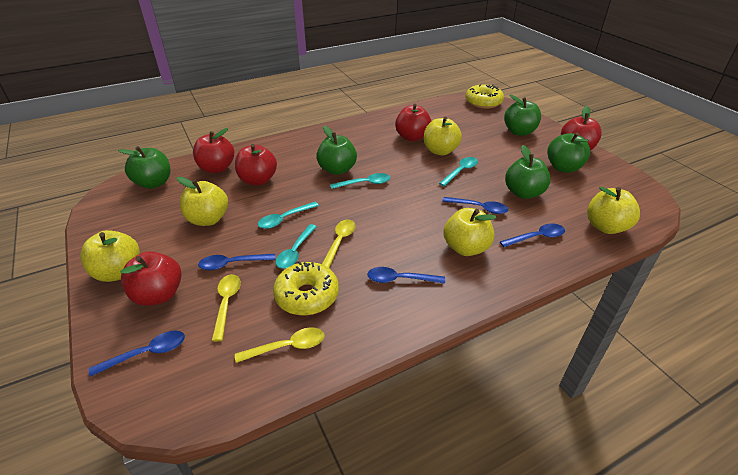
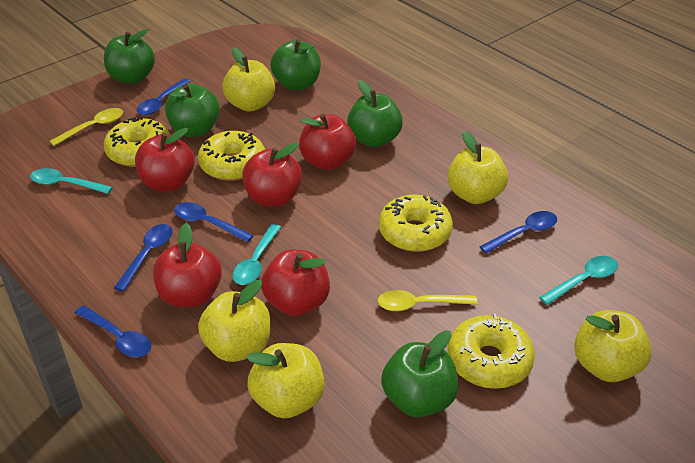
turquoise spoon: [258,202,319,229] [276,224,317,269] [330,173,390,189] [439,157,478,186] = 4 -> [30,168,113,194] [232,224,281,285] [539,256,618,305] = 3
yellow donut: [273,261,339,316] [466,84,504,109] = 2 -> [104,117,170,167] [198,131,265,181] [379,195,453,252] [448,314,535,389] = 4
yellow spoon: [211,274,241,341] [235,327,324,363] [322,219,356,268] = 3 -> [49,108,123,146] [377,290,478,311] = 2

